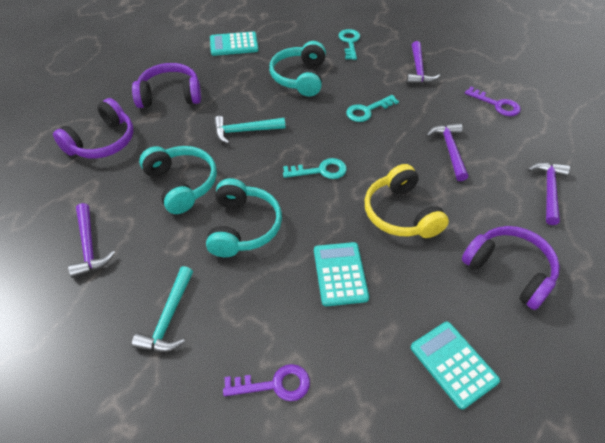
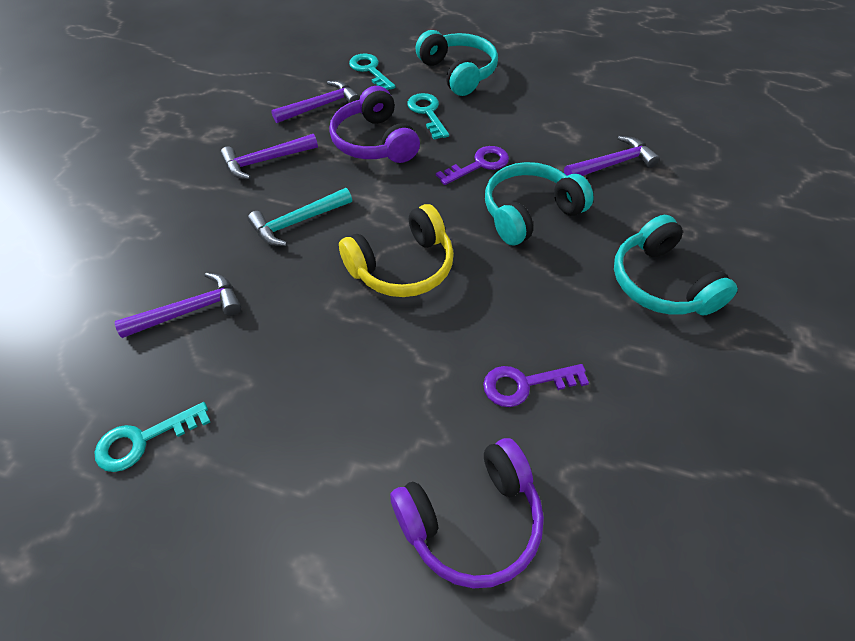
purple headphones: [53,98,133,158] [132,63,201,108] [462,226,560,310] = 3 -> [329,86,420,163] [390,438,544,588] = 2
turquoise calculator: [210,31,258,56] [314,242,369,306] [411,322,500,410] = 3 -> none = 0
turquoise hammer: [132,266,193,352] [214,116,285,144] = 2 -> [248,188,352,246] = 1

